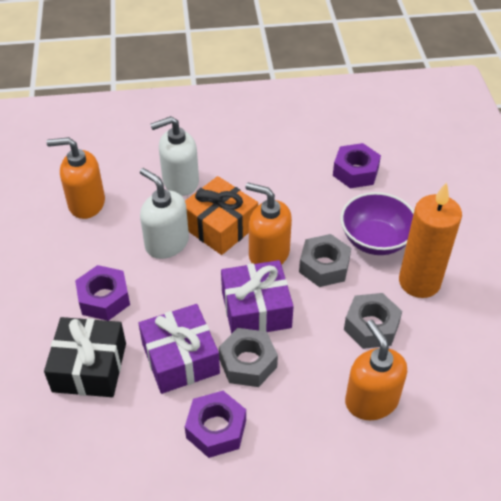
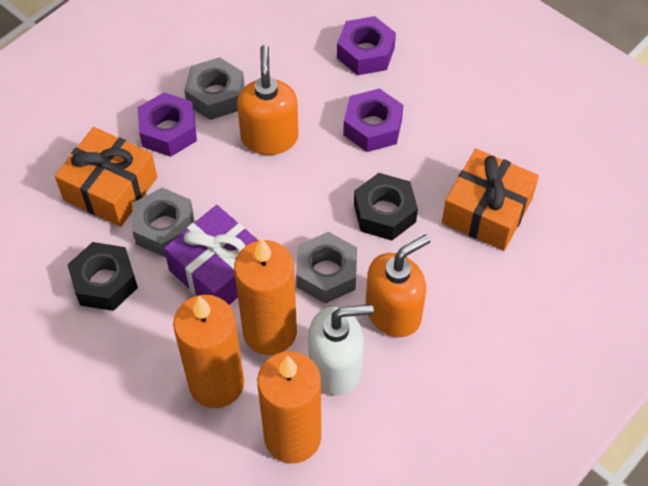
black gift: [44,317,126,397] = 1 -> none = 0
black nut: none = 0 -> [67,242,138,311] [354,173,418,241] = 2
orange candle: [399,182,462,298] = 1 -> [173,295,244,408] [234,238,297,355] [257,351,321,463] = 3
orange gift: [185,176,258,255] = 1 -> [55,127,157,227] [442,149,539,251] = 2
orange soap dispenser: [46,137,105,219] [245,183,292,265] [345,320,407,420] = 3 -> [237,45,299,155] [366,235,430,337] = 2
purple bowl: [340,192,414,255] = 1 -> none = 0
purple gift: [138,304,220,394] [221,260,294,334] = 2 -> [164,205,259,305] = 1
white soap dispenser: [140,168,189,259] [150,116,199,196] = 2 -> [308,304,374,395] = 1

